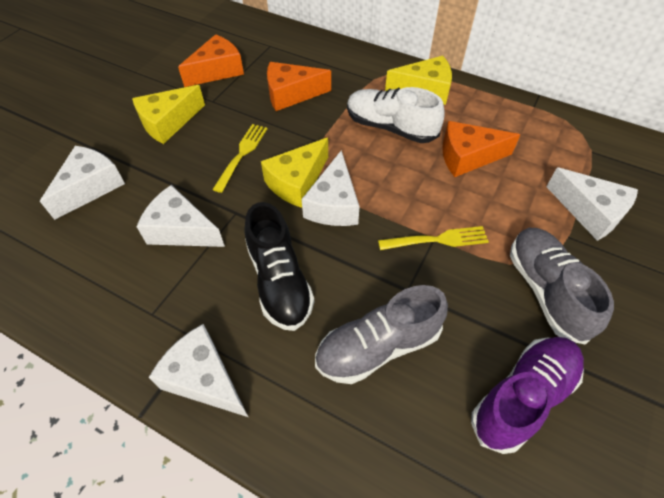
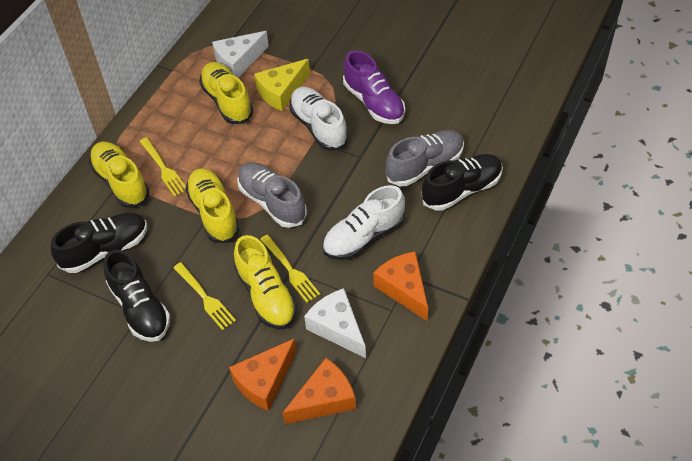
black shoe: [244,202,314,331] = 1 -> [51,213,147,273] [103,250,170,342] [421,154,503,211] = 3
white cheese: [40,146,125,220] [136,185,225,247] [149,324,248,417] [302,150,360,226] [546,168,638,241] = 5 -> [212,31,269,78] [304,288,366,358] = 2
white shoe: [347,87,445,143] = 1 -> [289,87,348,151] [322,185,405,260] = 2
yellow cheese: [132,85,205,144] [261,138,328,208] [385,56,452,105] = 3 -> [254,59,310,111] = 1
yellow fork: [212,124,267,193] [378,226,489,250] = 2 -> [139,137,186,197] [173,262,236,330] [260,235,320,303] = 3
yellow shoe: none = 0 -> [89,142,149,208] [185,168,240,243] [199,62,253,124] [234,235,297,329] = 4

